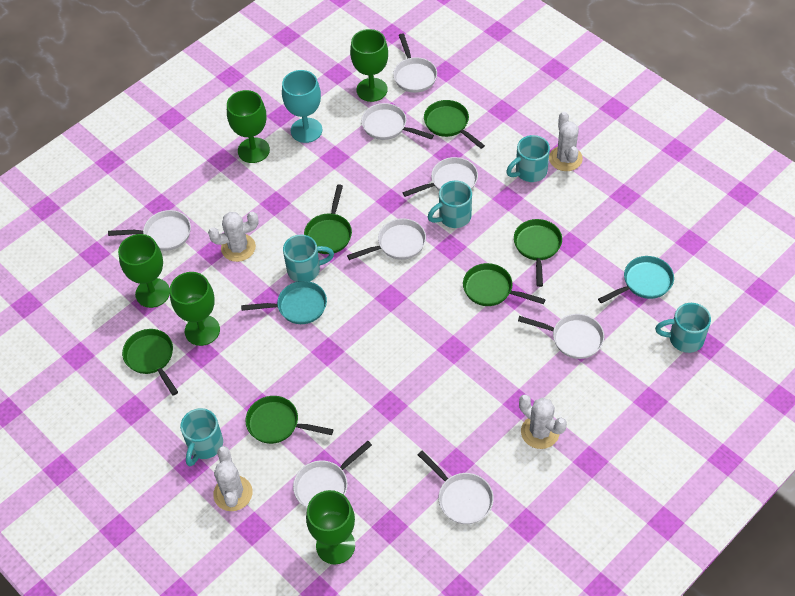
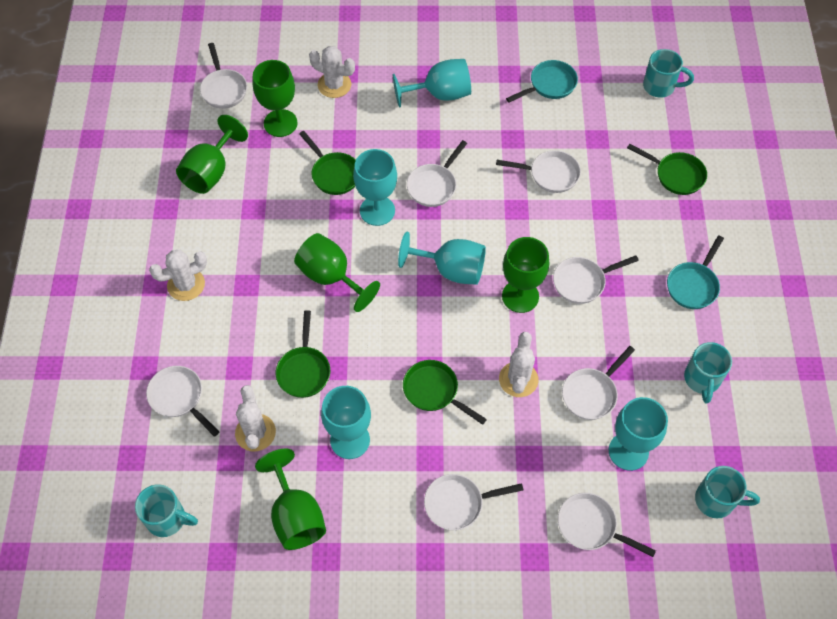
green pan: [122,329,178,395] [245,396,334,444] [304,184,352,254] [424,100,485,149] [463,263,546,306] [514,219,562,287] = 6 -> [276,310,330,398] [299,131,356,195] [403,360,487,425] [627,144,707,195] = 4
turquoise goblet: [282,70,322,143] = 1 -> [321,386,371,459] [353,149,397,226] [393,59,471,108] [398,231,486,285] [609,397,668,471] = 5
turquoise mug: [180,408,223,466] [283,234,334,282] [428,181,472,228] [506,135,550,182] [655,303,711,353] = 5 -> [135,484,198,537] [643,49,694,98] [684,342,732,404] [695,466,760,519] = 4

